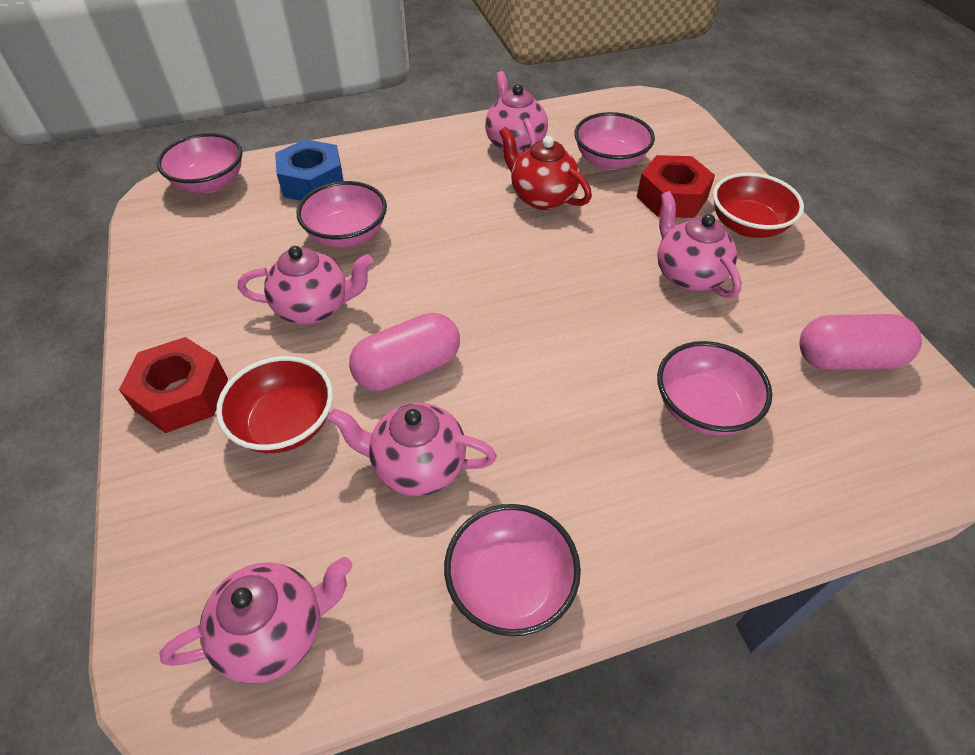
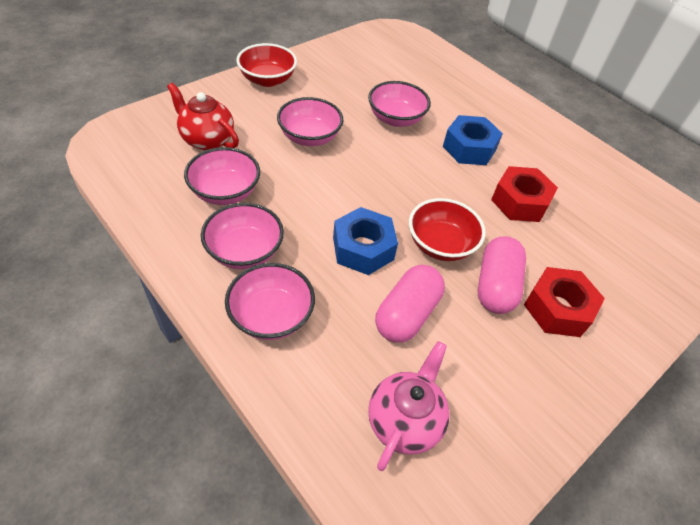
blue nut: [275,139,344,201] = 1 -> [333,207,398,275] [443,115,503,165] = 2
pink teapot: [159,557,353,684] [238,246,373,325] [328,403,497,496] [485,71,548,155] [657,191,742,298] = 5 -> [368,341,450,471] = 1

